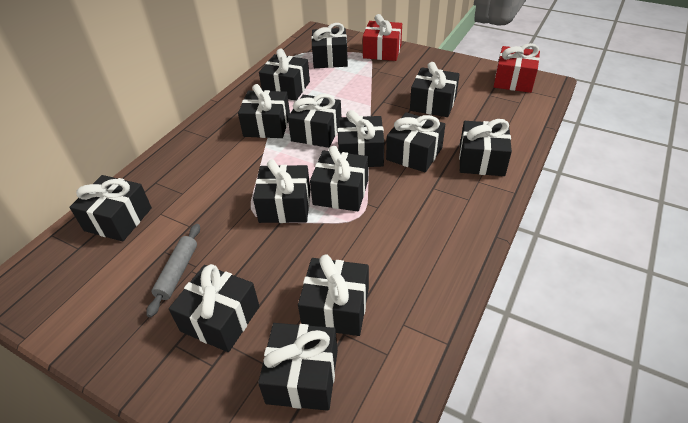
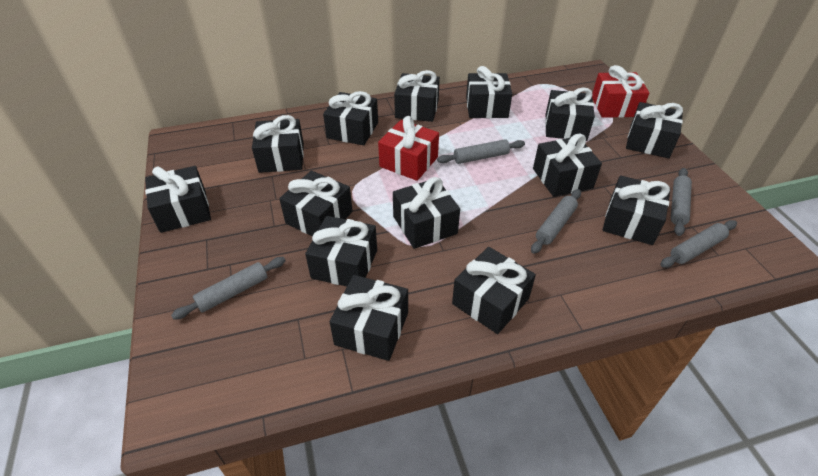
grey rolling pin: [147,224,200,317] = 1 -> [171,257,286,320] [437,139,525,164] [531,189,581,254] [660,220,737,268] [671,168,692,236] = 5

